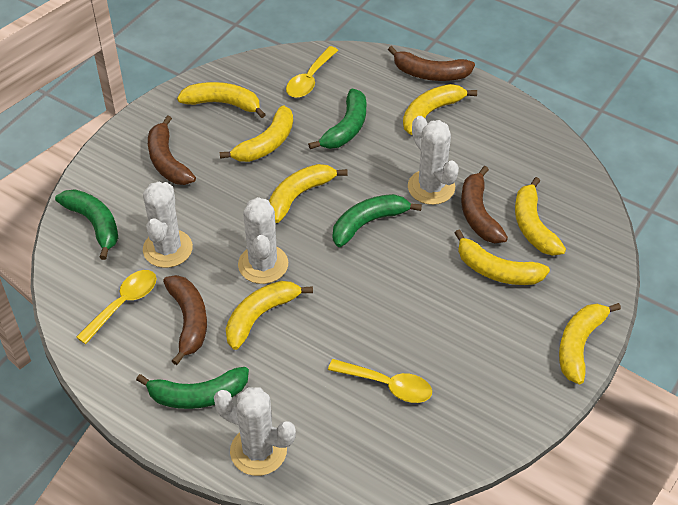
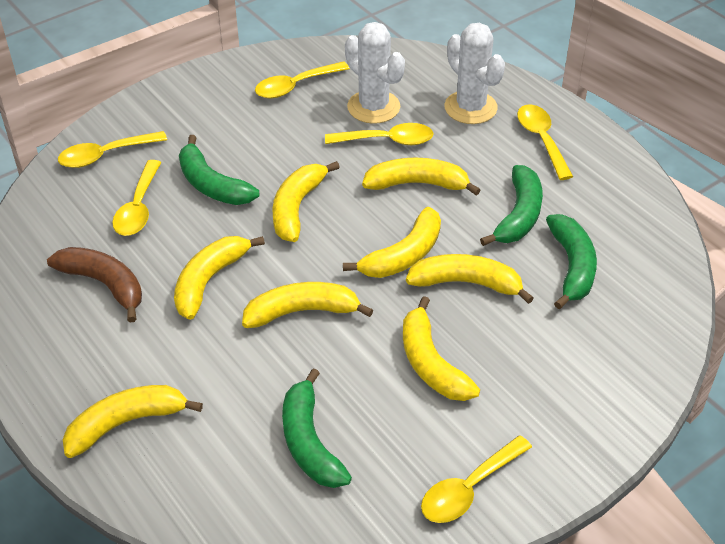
brown banana: [148,115,196,185] [163,275,207,365] [388,46,475,81] [461,166,508,243] = 4 -> [47,247,142,323] = 1
white cactus: [143,182,193,268] [214,387,296,476] [238,197,288,284] [408,116,459,205] = 4 -> [345,22,405,124] [445,23,505,124] = 2
yellow spoon: [76,270,157,344] [286,46,338,98] [328,359,432,403] = 3 -> [58,131,167,168] [112,160,162,236] [255,61,350,98] [325,123,434,145] [421,435,532,523] [517,105,573,180] = 6

